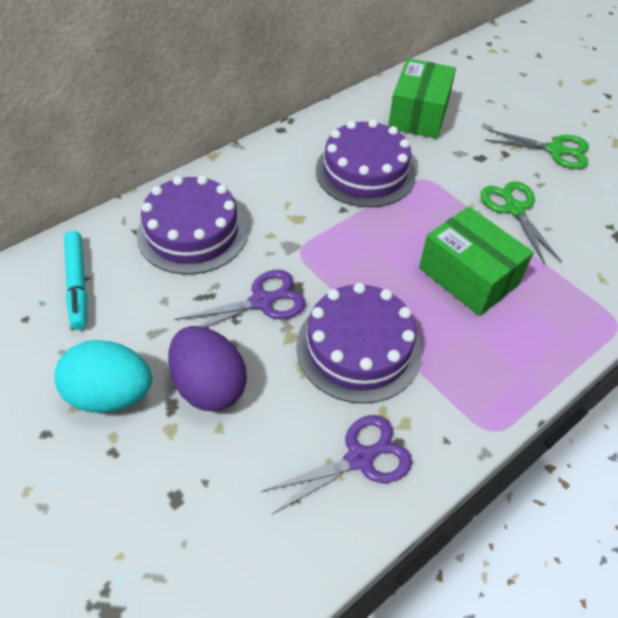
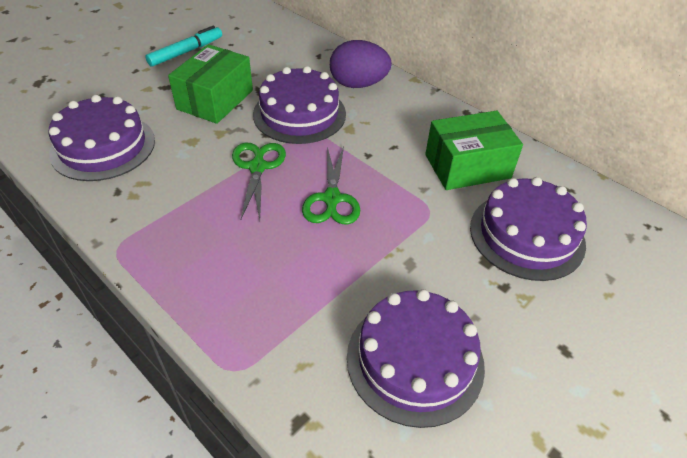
purple cake: [137,175,248,274] [296,283,422,404] [316,119,416,207] = 3 -> [48,95,155,181] [253,66,346,144] [347,289,485,428] [470,177,587,281] = 4
purple scissors: [174,270,306,327] [261,415,412,514] = 2 -> none = 0
turquoise egg: [55,340,152,413] = 1 -> none = 0

